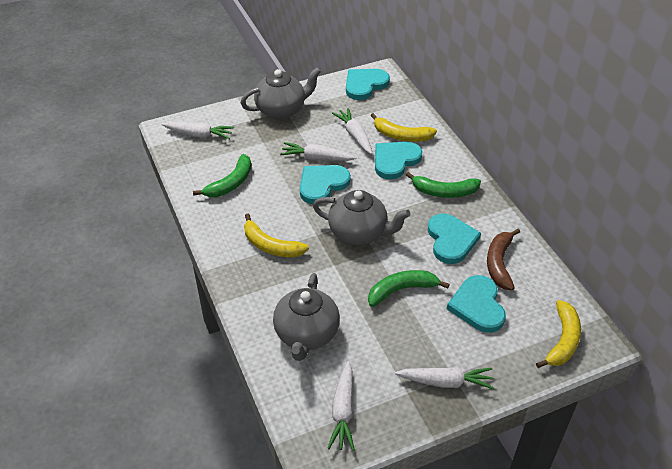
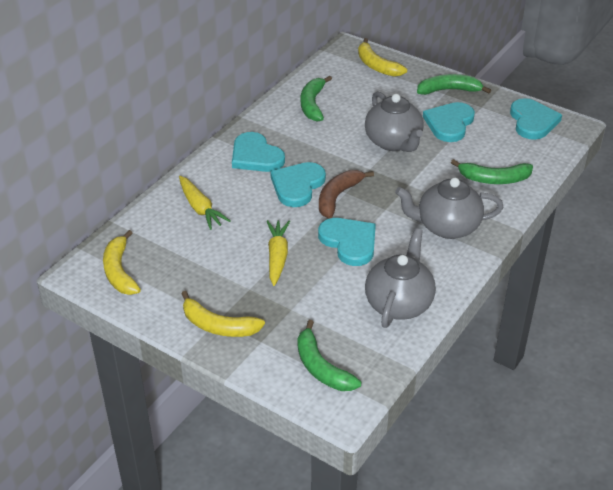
green banana: [193,154,251,197] [368,270,449,307] [406,172,481,198] = 3 -> [297,320,361,391] [301,76,332,122] [417,74,491,95] [451,159,533,184] = 4
white carrot: [161,122,234,139] [280,142,357,161] [327,361,355,451] [332,108,372,154] [395,367,494,390] = 5 -> none = 0
yellow carrot: none = 0 -> [179,176,230,230] [267,220,290,286] = 2

